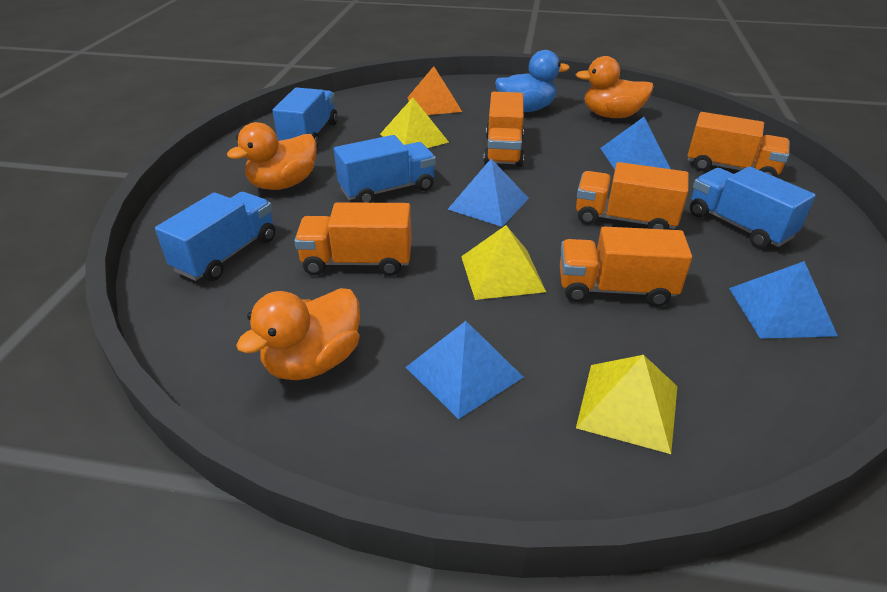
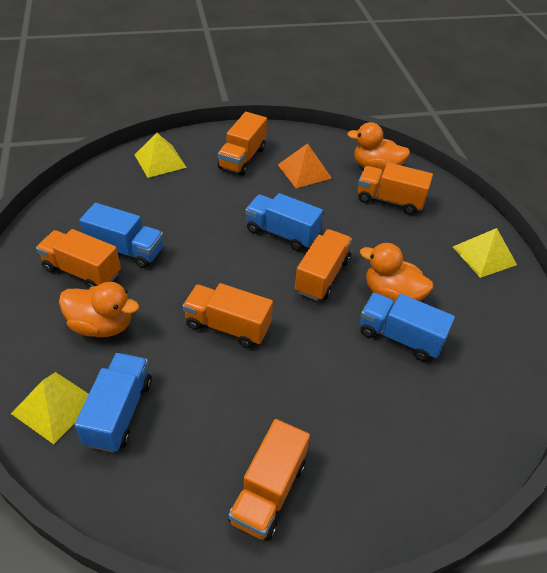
blue duck: [495,50,570,112] = 1 -> none = 0
blue pyramid: [406,321,524,419] [447,159,529,227] [601,117,670,169] [729,261,838,339] = 4 -> none = 0
orange truck: [294,202,412,276] [484,92,524,167] [560,227,692,307] [576,162,689,230] [687,112,790,177] = 5 -> [36,229,121,288] [183,283,273,348] [218,112,267,176] [228,419,310,541] [295,229,352,301] [358,162,433,215] = 6

